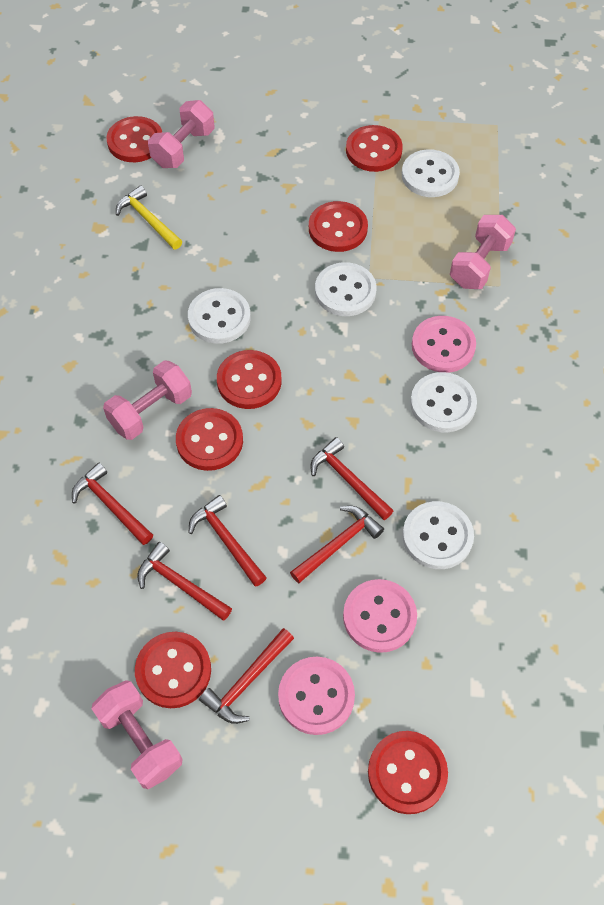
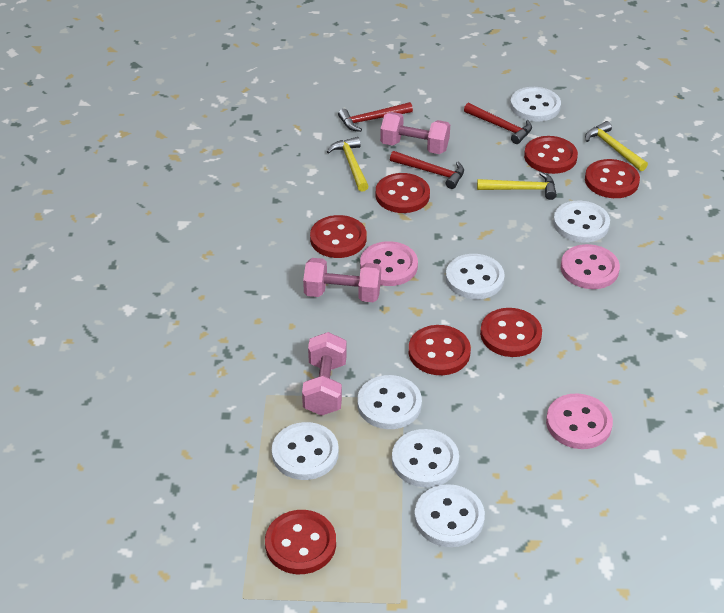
pink dumbbell: [92,680,182,789] [103,360,192,440] [148,100,215,168] [450,215,516,289] = 4 -> [302,332,347,416] [303,258,381,302] [380,112,450,154] = 3
red hammer: [72,463,153,545] [137,542,232,621] [189,495,267,587] [199,628,294,724] [290,506,384,583] [310,437,394,520] = 6 -> [338,102,413,132] [390,151,464,189] [464,103,532,144] = 3
white button: [188,288,251,344] [315,262,377,316] [402,149,460,197] [402,501,474,569] [410,372,477,432] = 5 -> [272,422,339,480] [357,375,422,429] [392,429,459,488] [414,484,485,547] [446,254,505,299] [510,87,561,122] [553,201,610,243] = 7
yellow hammer: [116,185,182,250] = 1 -> [327,137,369,192] [477,172,557,200] [585,121,648,171] = 3

